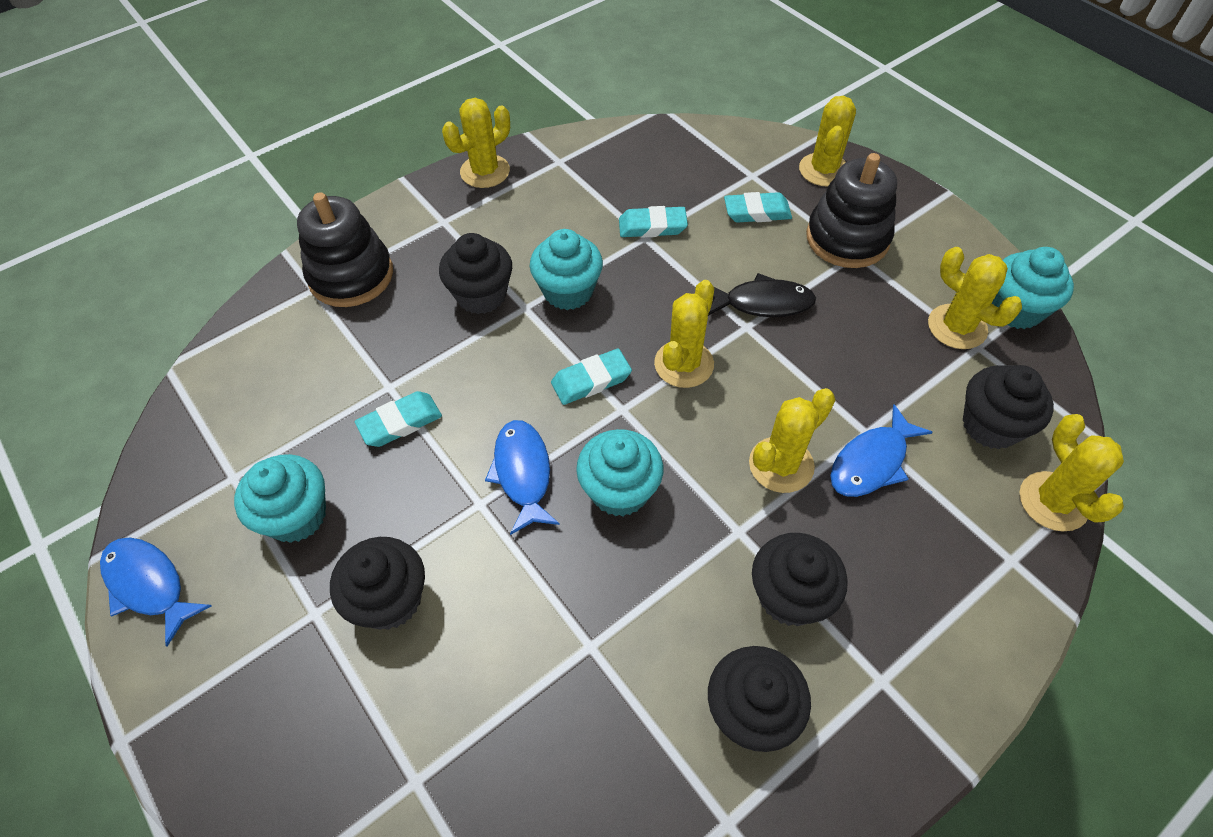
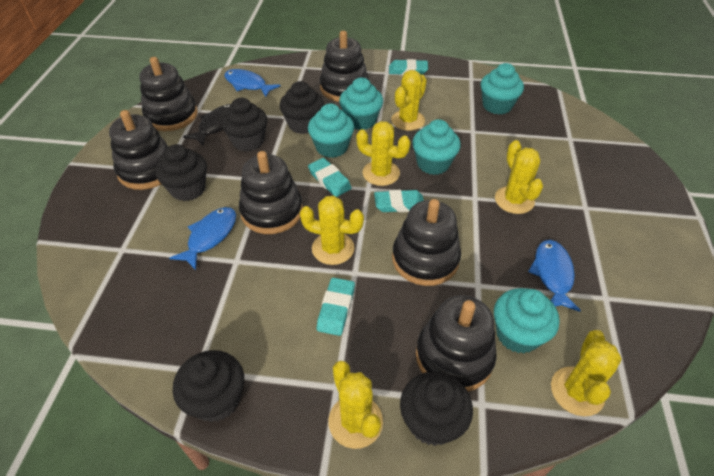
black stacking toy: [297,192,393,307] [806,153,897,268] = 2 -> [109,110,168,190] [139,57,198,131] [239,151,303,234] [320,31,369,102] [392,199,461,286] [416,295,497,392] = 6
turquoise cupcake: [234,454,326,543] [530,229,603,310] [576,429,663,516] [992,247,1074,329] = 4 -> [308,103,354,158] [339,77,383,130] [412,119,461,175] [481,63,524,115] [494,288,560,353] = 5

